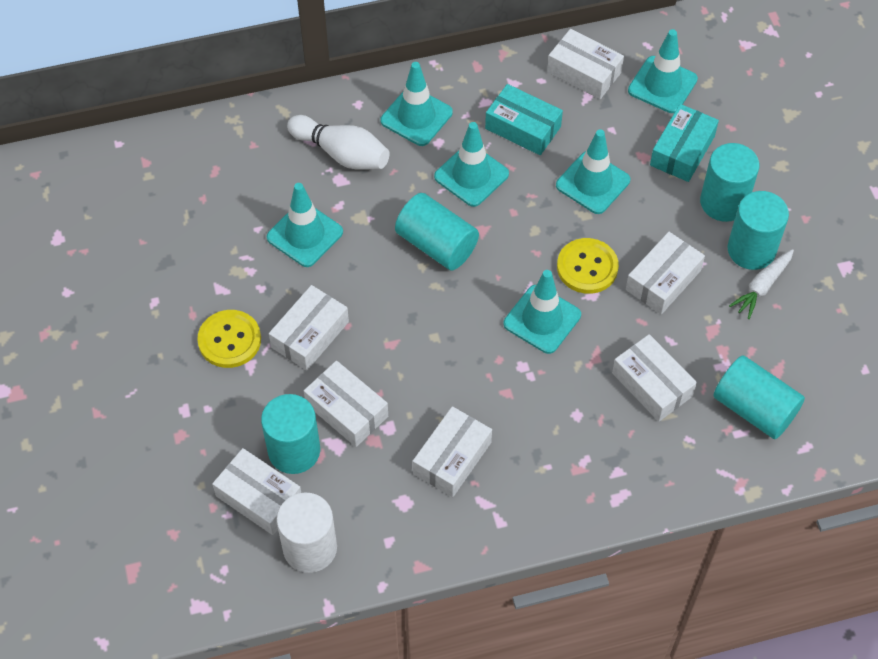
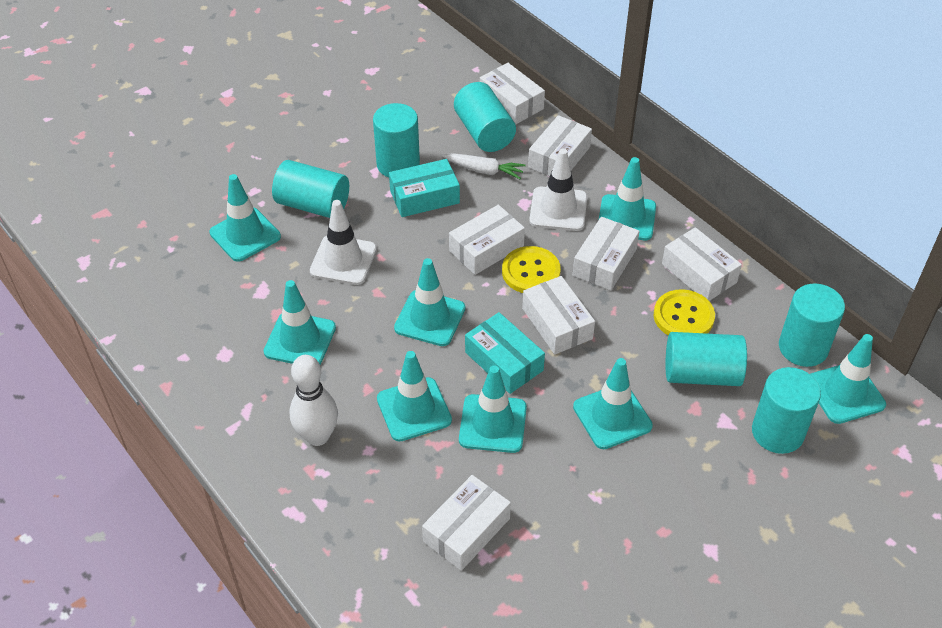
turquoise cylinder: [261,394,320,474] [395,193,479,270] [700,143,759,222] [713,355,805,439] [727,191,789,270] = 5 -> [272,160,349,218] [373,103,420,177] [454,82,516,152] [665,332,747,386] [752,367,821,454] [779,284,845,367] = 6
turquoise traffic cone: [267,183,343,267] [380,62,453,146] [434,122,509,207] [503,270,581,354] [556,130,630,214] [628,29,698,113] = 6 -> [209,174,281,262] [264,280,336,364] [377,351,452,442] [394,258,465,346] [459,365,527,453] [573,358,653,449] [599,157,656,240] [810,334,886,424] = 8
white cylinder: [276,493,337,573] = 1 -> none = 0
white traffic cone: none = 0 -> [310,200,377,285] [529,149,587,231] = 2

